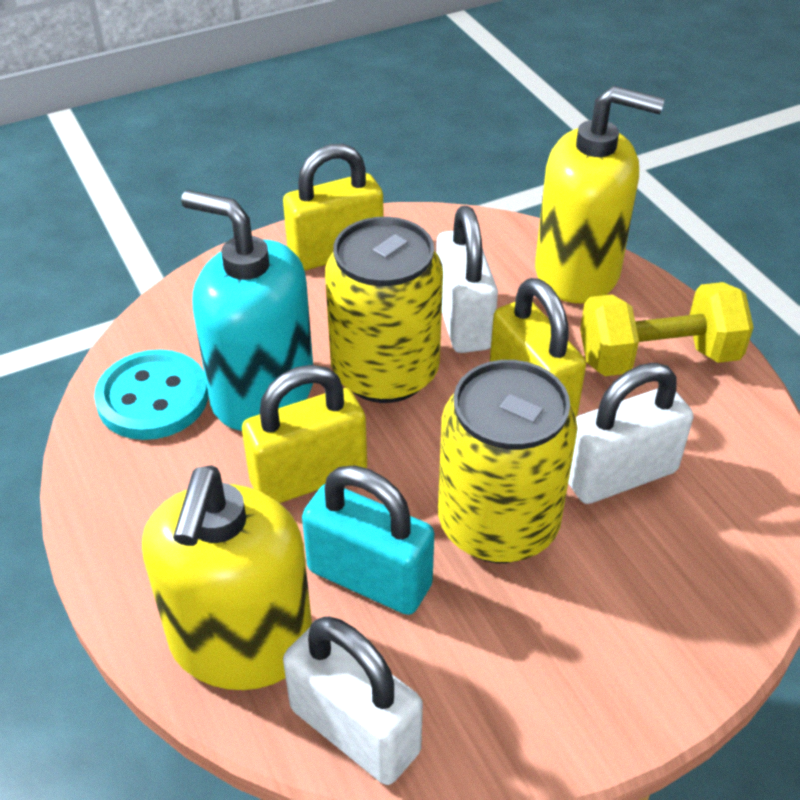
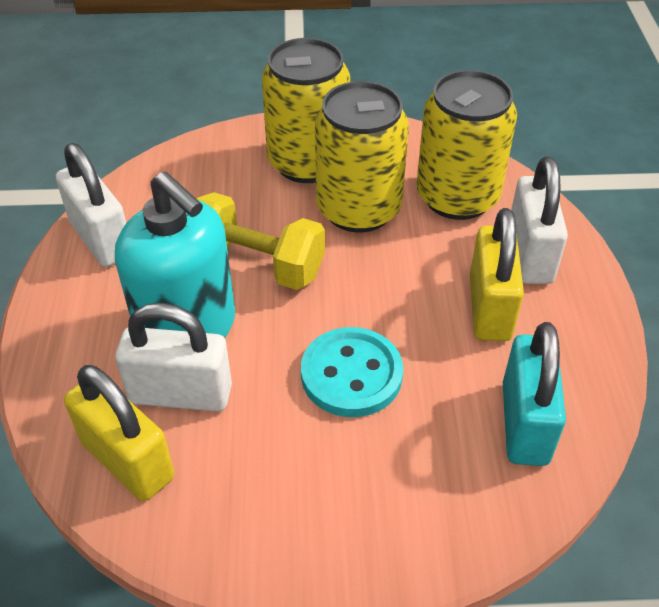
yellow can: [325,217,443,403] [438,360,578,563] = 2 -> [262,38,350,183] [315,81,409,233] [417,70,517,220] = 3
yellow padlock: [242,365,367,503] [283,144,384,270] [490,278,586,417] = 3 -> [64,365,174,501] [470,208,524,341] = 2
yellow soap dispenser: [142,465,312,690] [535,86,665,303] = 2 -> none = 0

